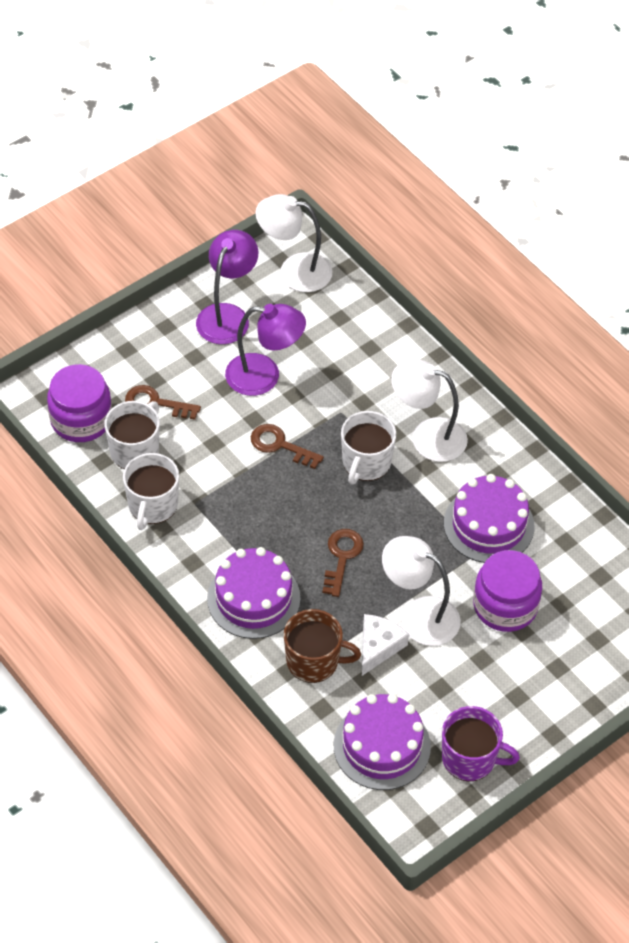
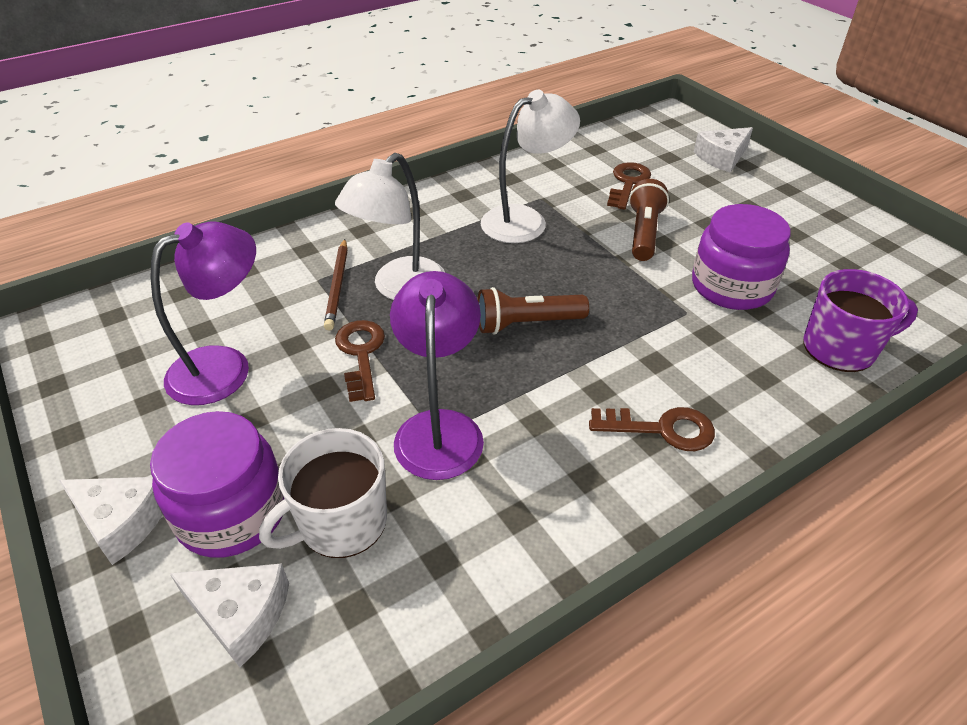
brown flashlight: none = 0 -> [477,287,589,335] [629,179,669,261] = 2
brown mug: [284,609,361,683] = 1 -> none = 0
brown pencil: none = 0 -> [324,239,348,331] = 1
purple cake: [207,547,300,639] [334,694,431,790] [444,474,535,563] = 3 -> none = 0
white cheese: [362,614,409,676] = 1 -> [59,477,163,565] [169,563,289,667] [694,127,753,173] = 3
white lamp: [256,194,332,292] [382,536,461,646] [391,360,468,462] = 3 -> [335,153,445,300] [481,90,580,243] = 2
white mug: [104,401,160,469] [123,453,179,530] [341,411,396,485] = 3 -> [259,428,387,558] = 1

